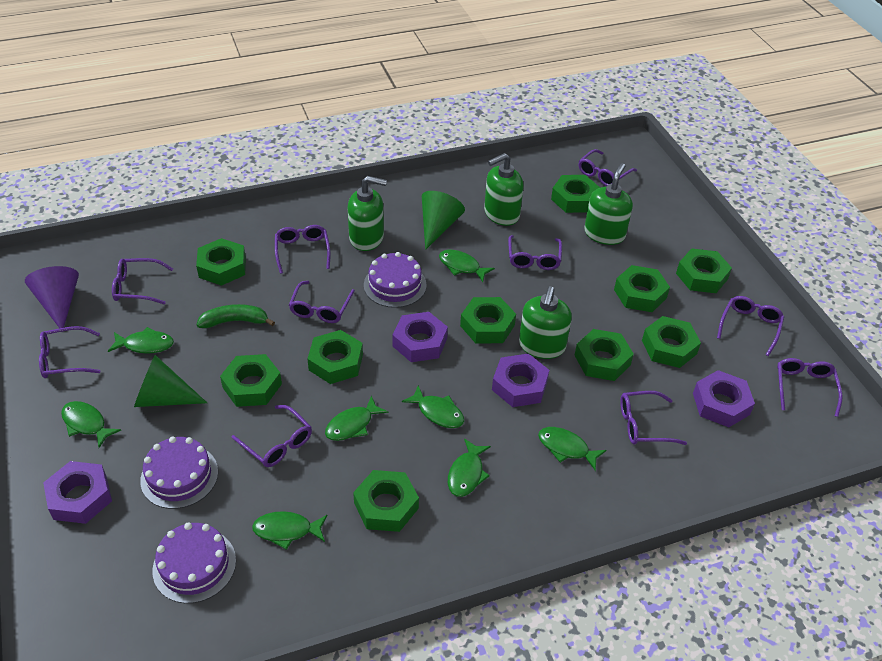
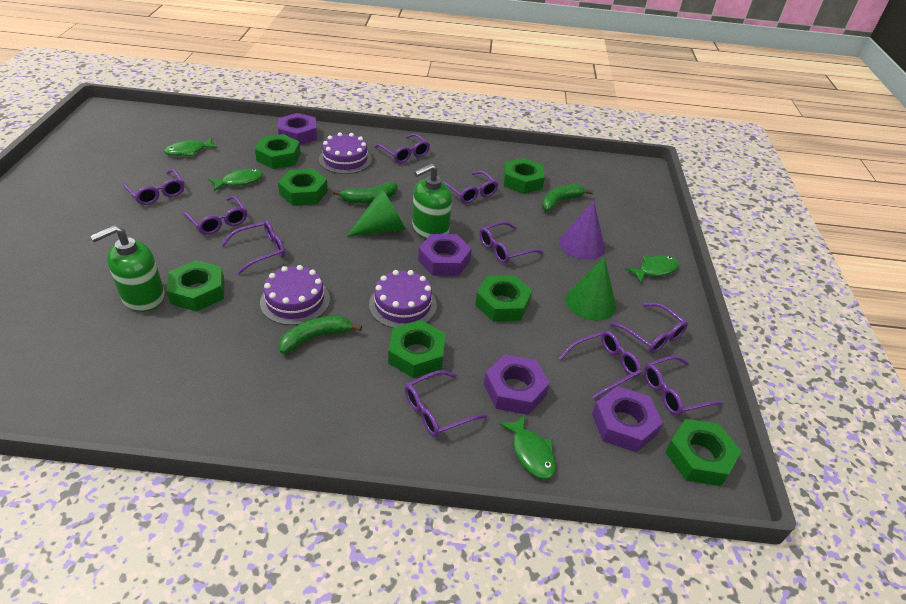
green banana: [196,304,275,328] = 1 -> [279,316,362,354] [333,182,397,204] [542,184,593,211] = 3
green fish: [61,401,121,448] [108,327,174,354] [252,511,327,550] [325,395,389,441] [402,385,464,428] [439,250,495,282] [448,438,491,497] [538,427,606,471] = 8 -> [164,138,217,156] [208,169,263,191] [499,415,556,479] [625,256,679,283] = 4
green nut: [196,238,246,286] [220,354,282,407] [307,330,363,384] [353,470,419,532] [460,297,516,344] [551,175,600,213] [574,329,634,381] [614,265,670,312] [642,316,701,368] [676,248,732,293] = 10 -> [167,260,225,312] [255,134,301,169] [278,169,328,206] [388,320,446,378] [475,275,532,322] [503,158,545,194] [665,419,741,486] = 7
green soap dispenser: [347,176,387,251] [484,153,524,226] [519,286,572,359] [584,163,633,245] = 4 -> [90,225,165,312] [412,163,452,239] = 2

